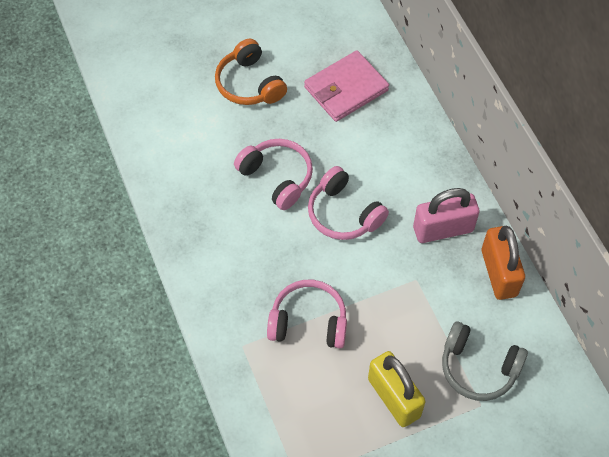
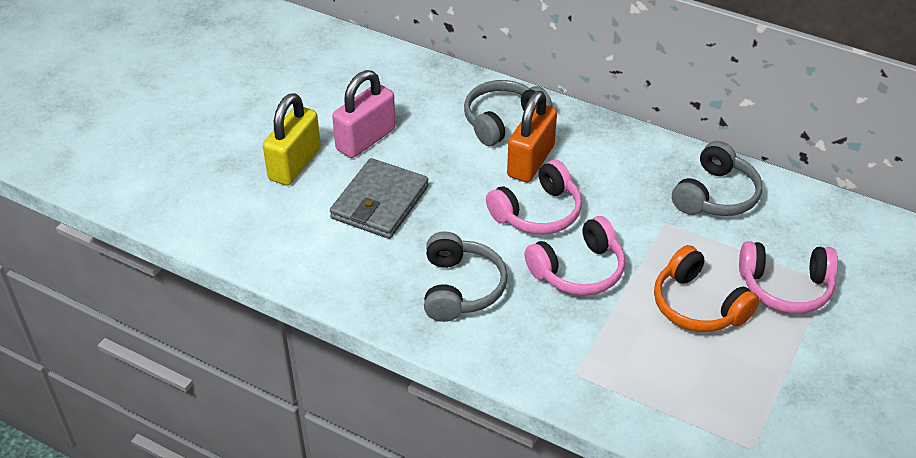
grey headphones: [442,321,528,401] = 1 -> [424,231,508,322] [464,80,552,146] [672,141,762,216] = 3
grey wallet: none = 0 -> [330,158,429,239] = 1
pink wallet: [304,50,389,122] = 1 -> none = 0

